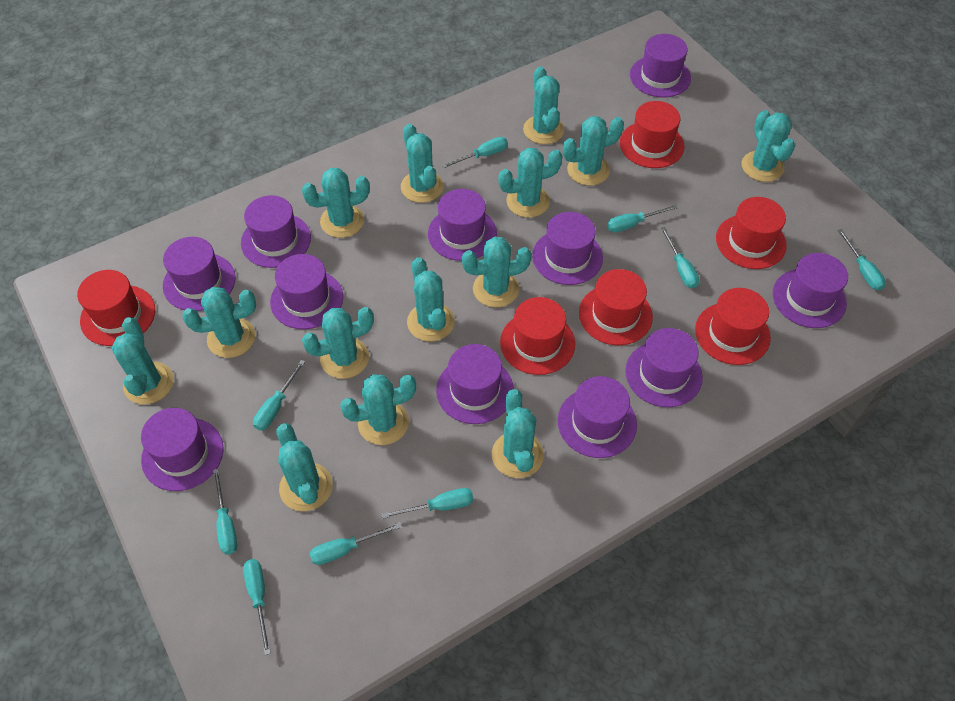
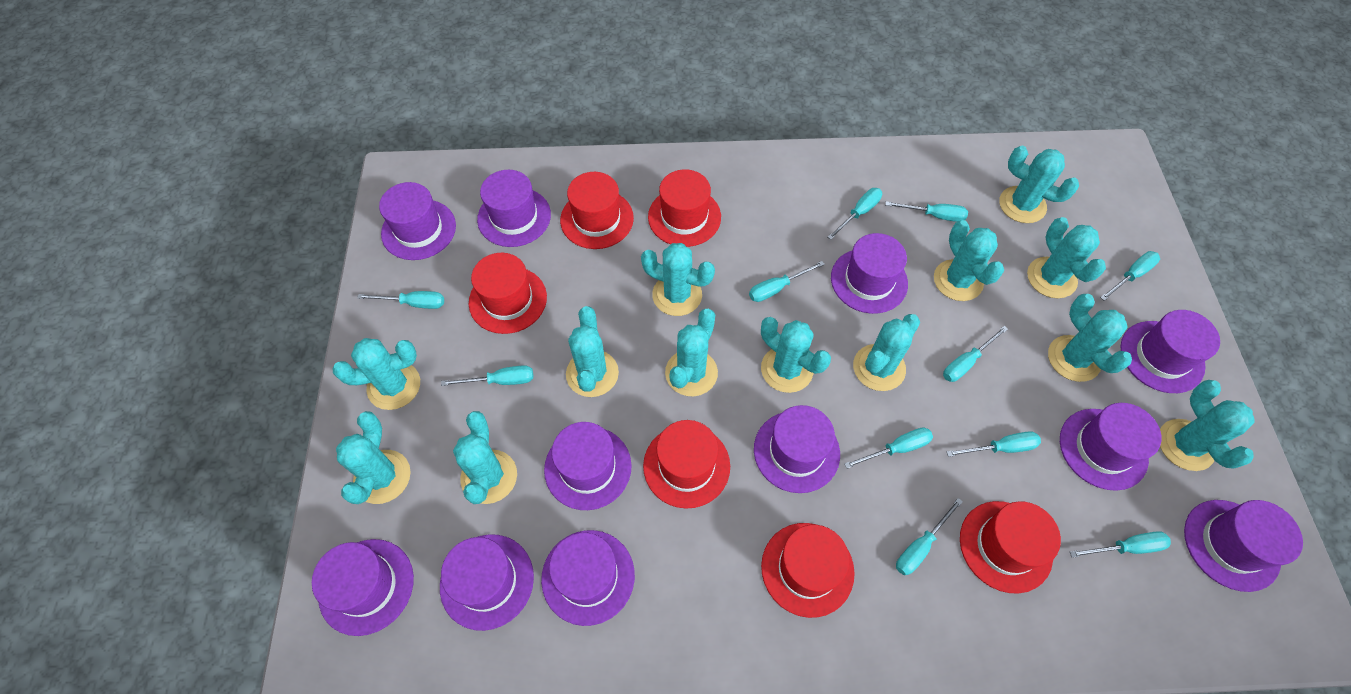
turquoise cactus: [111,317,174,404] [182,287,256,358] [276,423,333,511] [302,168,370,238] [302,307,374,379] [340,374,416,445] [401,124,444,203] [407,257,455,341] [462,237,531,308] [492,389,544,478] [498,148,562,218] [523,66,564,144] [563,116,624,186] [742,110,795,182] = 14 -> [332,338,420,410] [336,411,411,504] [453,411,517,504] [566,306,619,397] [641,243,715,316] [665,309,718,397] [761,317,831,393] [853,314,920,391] [934,220,1004,301] [999,146,1079,223] [1027,217,1106,298] [1048,294,1132,382] [1160,380,1254,471] = 13
turquoise screwdriver: [213,469,238,555] [243,559,271,655] [253,360,305,431] [310,522,402,565] [382,488,474,519] [442,137,508,168] [607,205,677,233] [660,227,700,288] [838,229,886,290] = 9 -> [357,291,444,309] [441,365,533,386] [749,261,825,302] [828,188,882,240] [844,427,933,469] [885,201,968,222] [896,498,963,575] [943,326,1008,382] [947,431,1041,457] [1070,531,1171,558] [1100,251,1160,301] = 11

